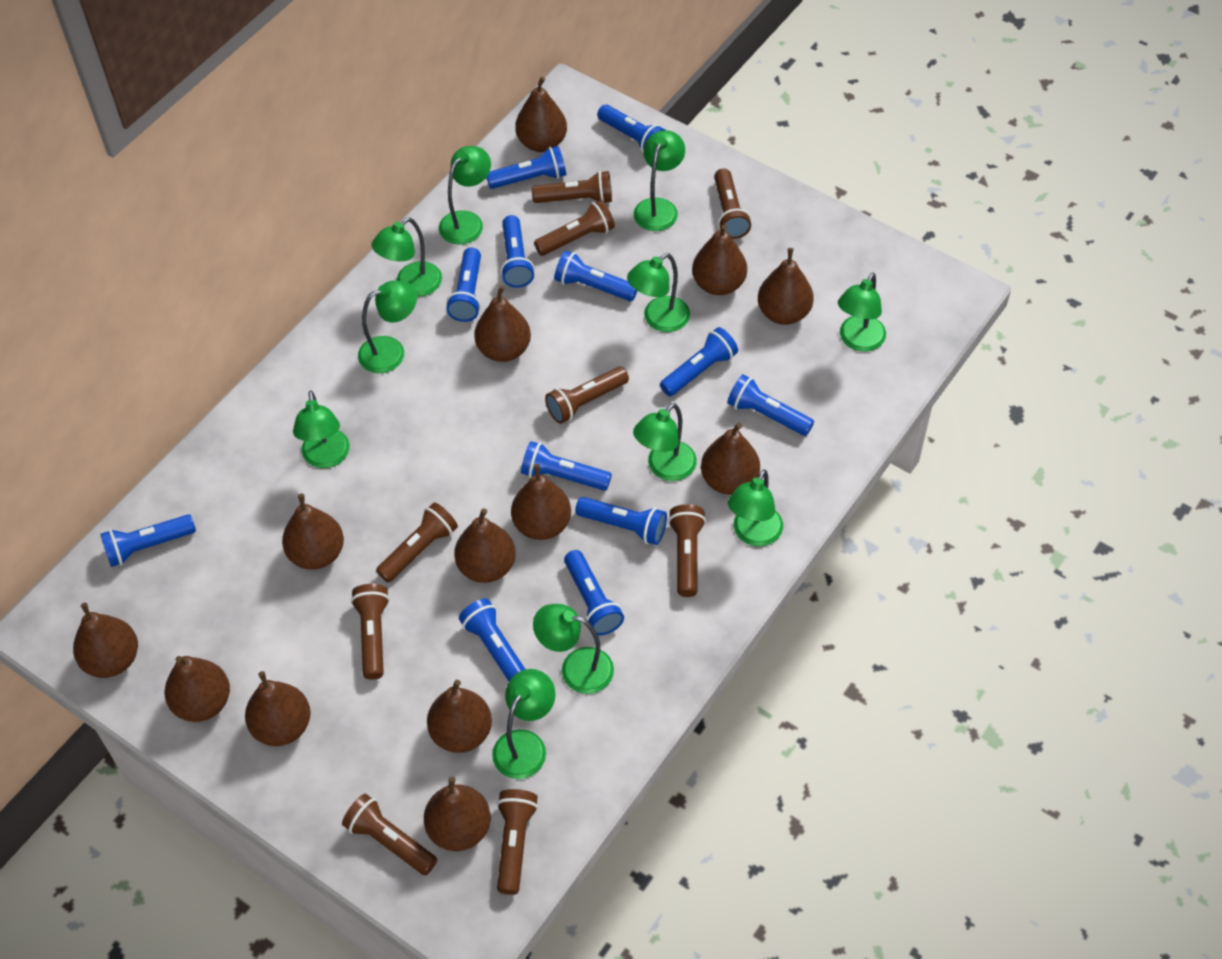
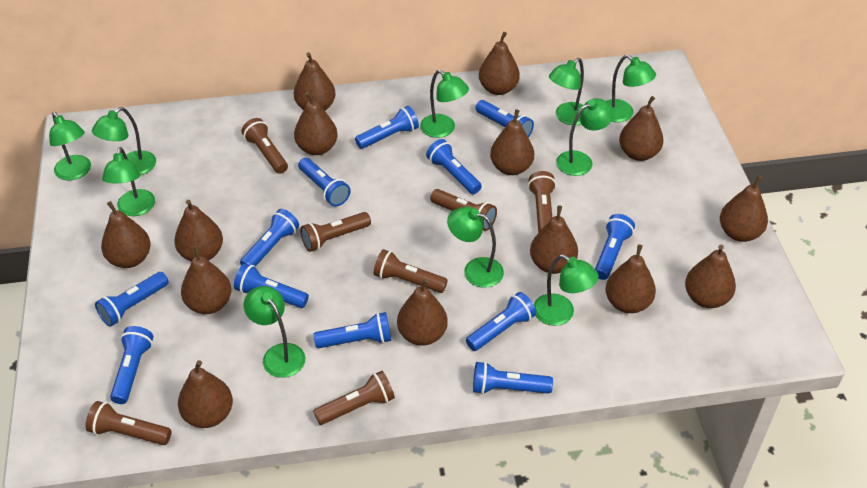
brown flashlight: [342,794,437,875] [351,584,390,680] [376,502,458,582] [497,789,538,895] [532,171,612,203] [534,200,615,256] [545,367,629,424] [668,504,706,597] [714,169,751,239] = 9 -> [86,401,171,445] [242,118,288,174] [300,212,371,252] [313,371,395,425] [373,249,448,293] [430,189,497,231] [528,171,556,232] = 7
brown pear: [73,603,138,678] [165,656,230,722] [245,671,311,746] [282,494,344,570] [424,777,491,851] [427,680,492,753] [454,508,516,583] [474,286,531,362] [511,464,571,540] [515,77,567,152] [692,225,747,295] [701,423,760,495] [758,248,814,325] = 13 -> [101,201,151,268] [174,200,223,262] [178,360,233,428] [181,245,231,314] [294,53,335,111] [294,92,338,155] [397,278,448,346] [479,32,520,95] [490,109,534,175] [530,206,578,274] [606,245,656,313] [619,96,664,161] [685,245,736,308] [720,175,768,242] = 14
green lamp: [293,391,350,468] [358,280,417,373] [372,218,442,297] [439,146,491,244] [492,669,556,779] [533,604,614,694] [627,253,690,332] [633,403,697,481] [634,130,685,231] [728,469,783,546] [838,273,886,352] = 11 -> [49,112,91,180] [92,107,156,175] [102,147,155,216] [244,286,305,378] [420,70,469,138] [447,207,504,287] [534,254,598,326] [549,58,584,125] [556,98,614,176] [606,55,656,122] = 10

